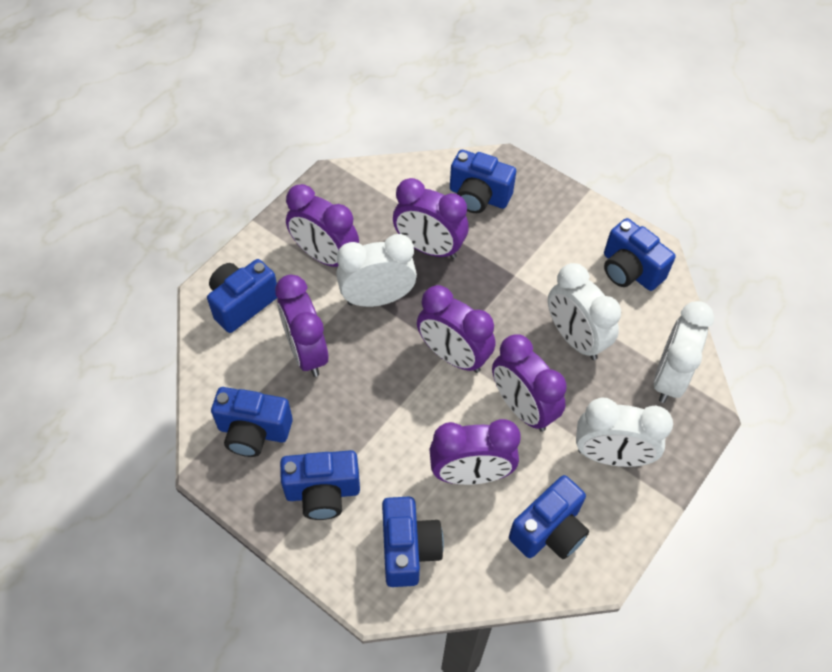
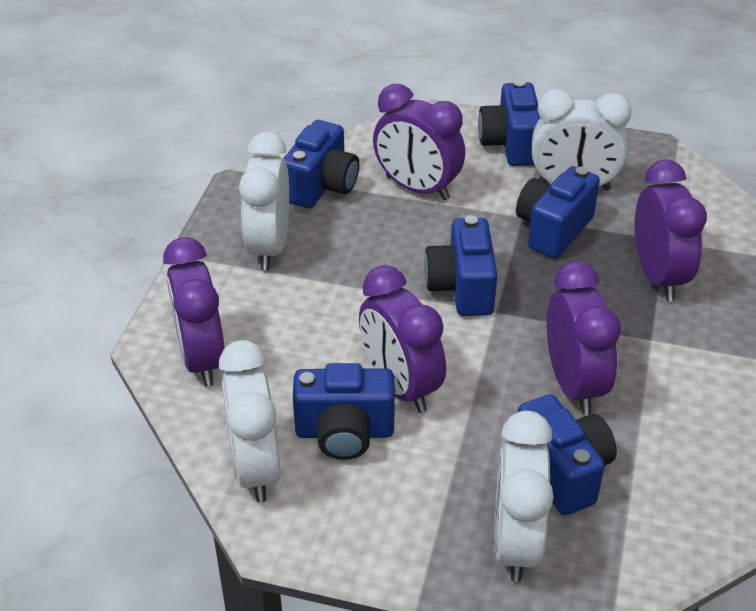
blue camera: [207,259,277,333] [211,387,293,457] [280,450,360,520] [382,497,444,587] [450,150,516,213] [509,475,589,559] [604,218,676,291] = 7 -> [284,120,359,208] [293,363,395,460] [424,215,497,316] [478,80,540,166] [516,166,600,258] [518,394,617,515] = 6
purple clock: [275,275,328,377] [286,184,359,267] [393,178,469,259] [417,285,495,373] [429,419,521,485] [492,334,566,432] = 6 -> [163,237,225,387] [359,265,446,413] [373,84,465,200] [547,261,621,414] [635,159,707,301] = 5

